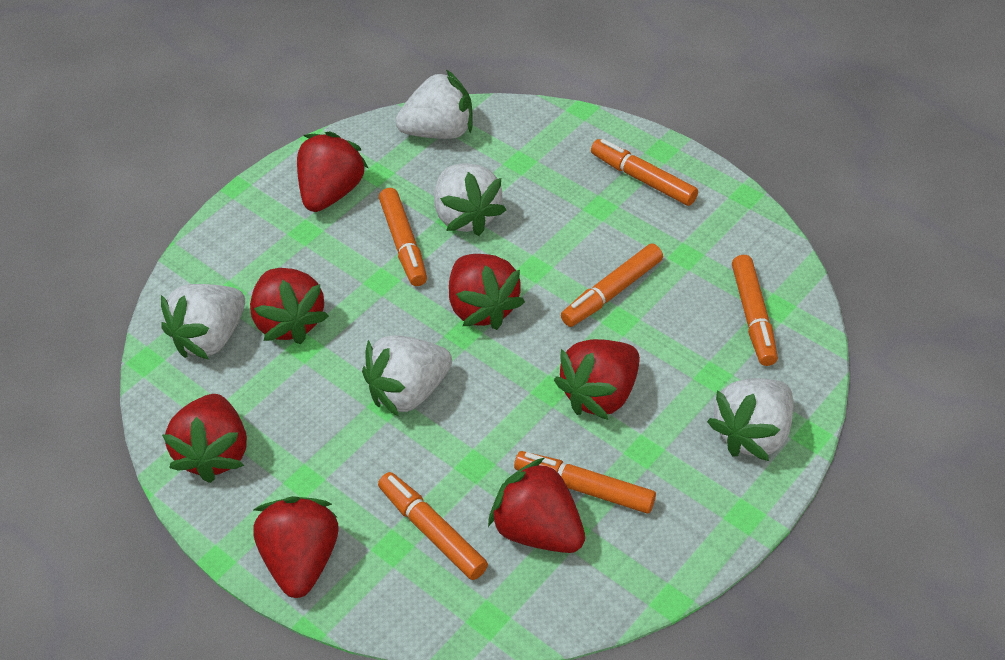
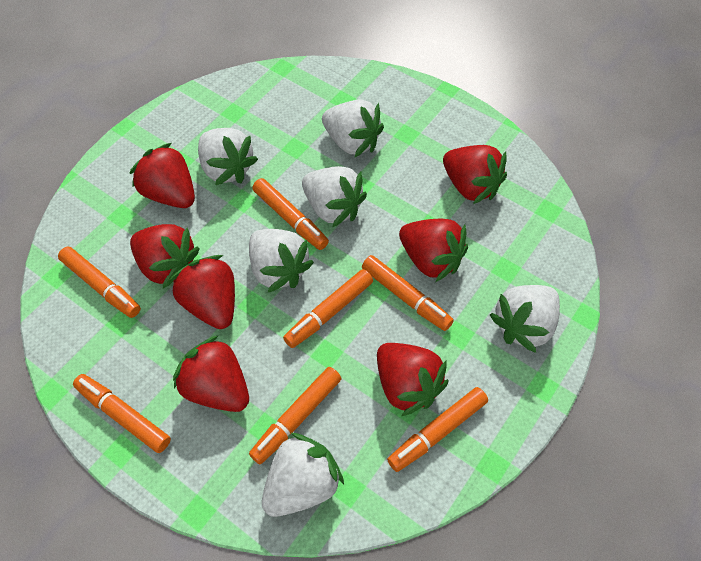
orange marker: [378,472,488,580] [379,188,427,286] [514,451,656,513] [561,244,663,327] [591,139,698,206] [732,255,778,366] = 6 -> [58,246,141,318] [73,374,171,453] [249,367,342,464] [252,178,329,250] [283,269,373,348] [362,255,454,331] [387,387,488,472] = 7
white strawberry: [161,284,245,360] [362,335,452,417] [396,70,473,139] [434,163,506,236] [707,378,793,461] = 5 -> [198,128,258,185] [249,229,314,292] [262,433,344,517] [302,166,367,227] [322,100,384,157] [490,285,560,353] = 6

